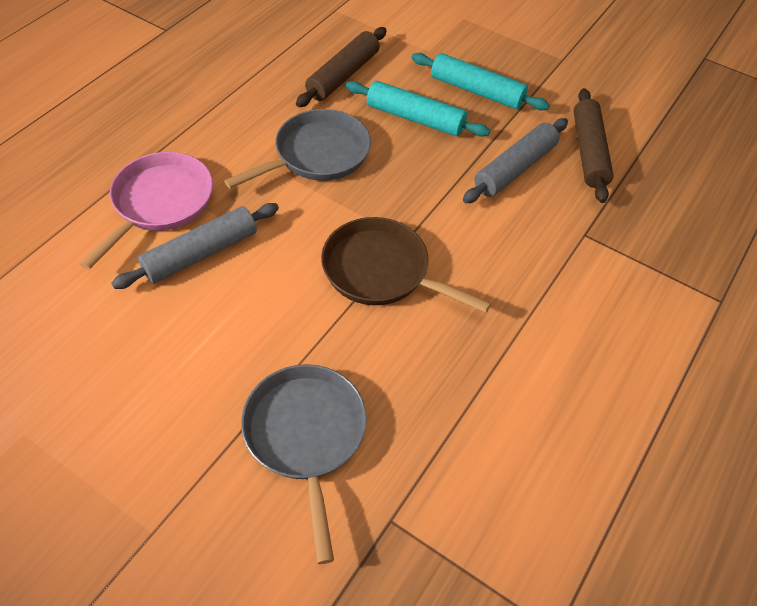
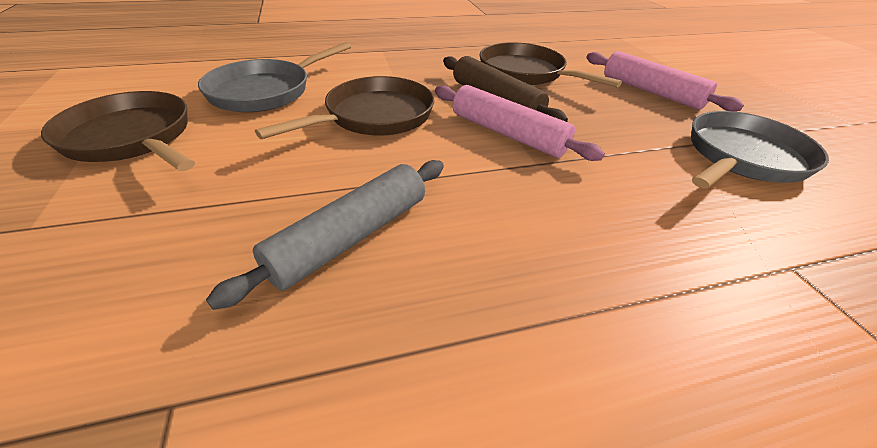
brown pan: [321,217,491,313] = 1 -> [41,91,195,171] [255,76,434,139] [480,42,622,88] = 3
brown rolling pin: [296,27,387,107] [574,88,614,203] = 2 -> [443,56,568,122] = 1
grey rolling pin: [111,203,279,289] [463,118,568,204] = 2 -> [206,160,444,310] = 1
pink pan: [79,152,213,270] = 1 -> none = 0
pink rolling pin: none = 0 -> [435,85,605,161] [586,51,744,111] = 2
turquoise rolling pin: [346,81,490,137] [411,53,550,111] = 2 -> none = 0

